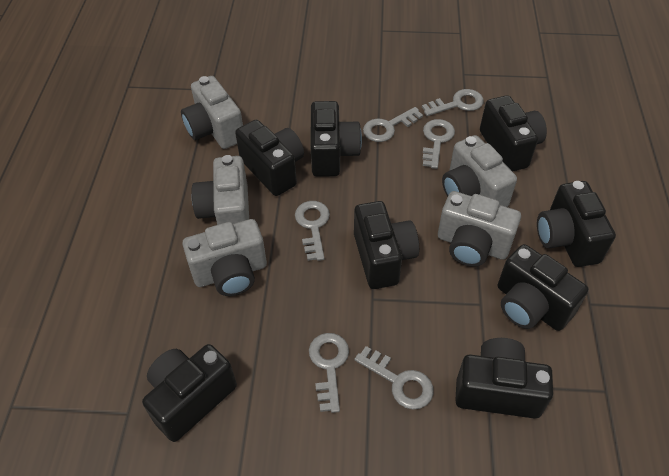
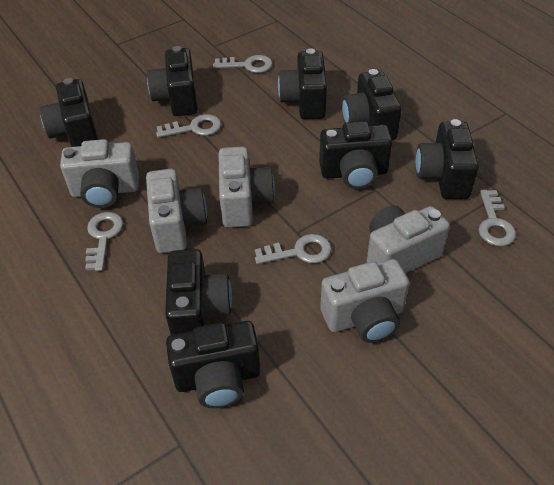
grey key: [295,201,330,261] [309,333,349,413] [354,346,434,409] [363,107,423,142] [422,89,484,116] [423,119,455,169] = 6 -> [85,212,123,271] [156,114,221,138] [213,55,273,73] [255,234,332,264] [479,189,516,246] = 5

